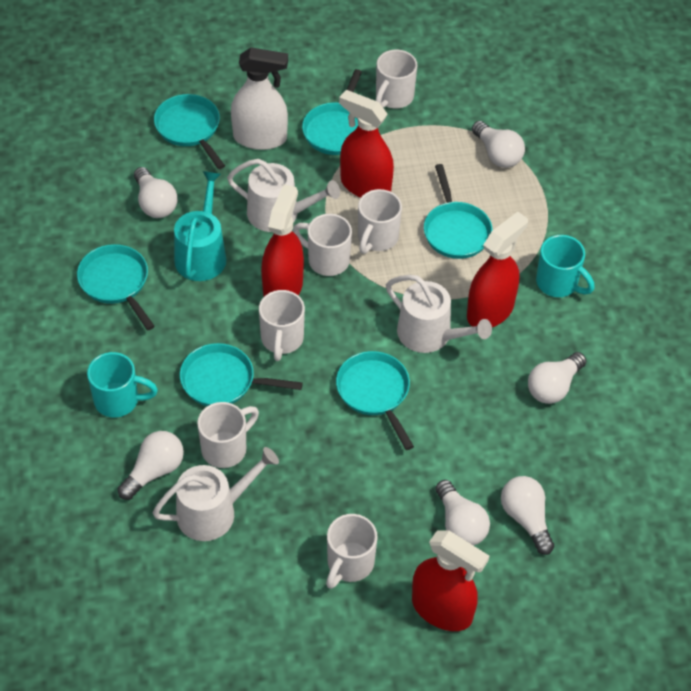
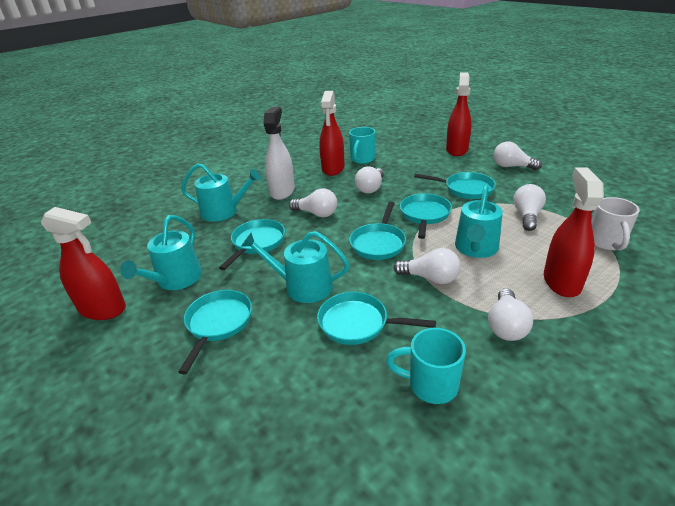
turquoise watering can: [174,171,226,281] = 1 -> [120,215,202,290] [181,163,261,222] [241,231,350,303] [455,184,503,258] = 4
white mug: [197,402,259,468] [259,290,305,361] [293,214,352,276] [326,514,378,589] [358,189,402,254] [376,50,417,108] = 6 -> [591,197,640,250] = 1
white watering can: [153,447,279,541] [227,159,340,232] [386,275,492,353] = 3 -> none = 0

